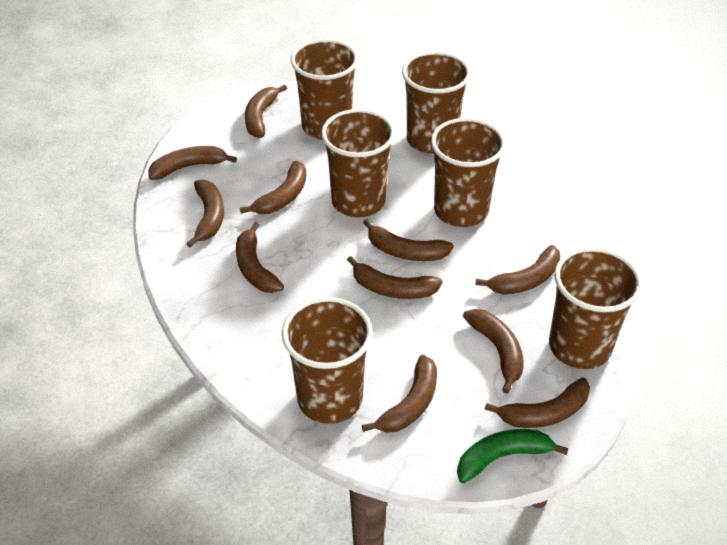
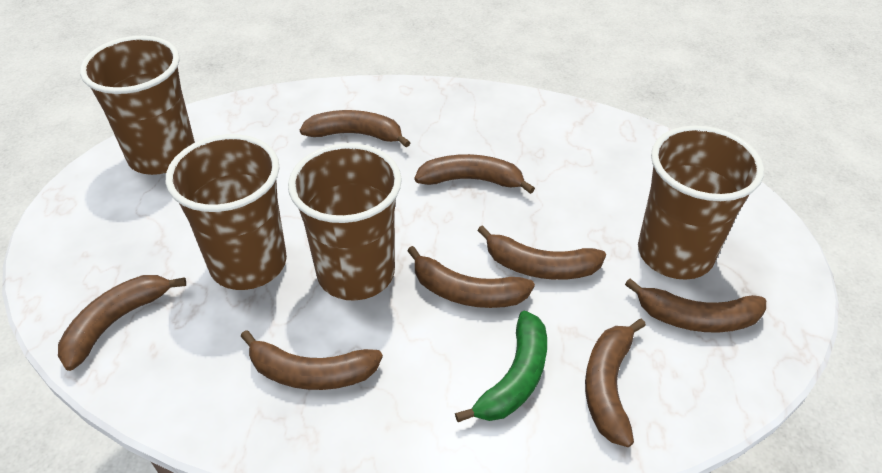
brown banana: [148,146,237,180] [186,180,224,247] [236,222,284,293] [240,161,306,214] [245,85,287,138] [347,256,443,299] [362,355,437,433] [363,219,454,261] [463,309,524,394] [475,245,560,295] [485,377,590,428] = 11 -> [58,275,186,371] [240,330,383,390] [300,110,411,147] [407,246,535,308] [415,154,535,194] [477,225,606,280] [585,319,646,447] [625,279,766,333] = 8
brown cup: [282,297,373,424] [291,39,358,140] [321,109,395,217] [402,51,471,154] [431,118,506,227] [549,247,642,369] = 6 -> [80,36,195,175] [166,134,287,290] [288,143,402,301] [638,125,764,280] = 4

